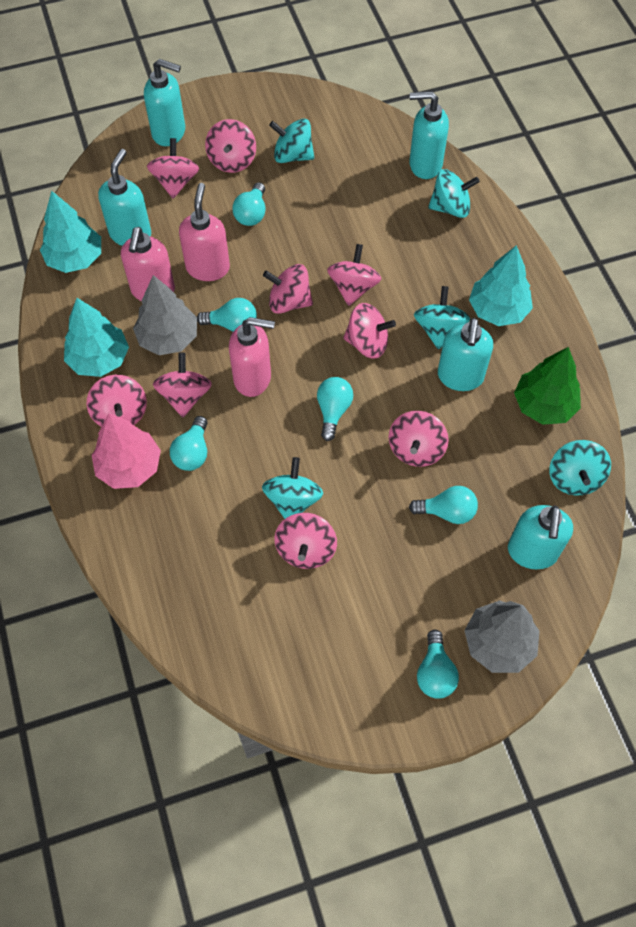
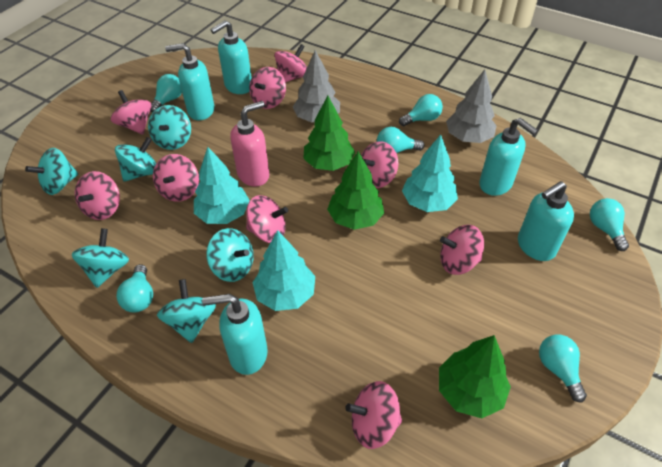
green tree: [514,347,581,425] = 1 -> [303,96,355,171] [327,151,384,230] [439,335,511,418] = 3
pink soap dispenser: [121,227,175,301] [179,183,230,281] [229,317,275,397] = 3 -> [230,101,269,187] = 1
pink tree: [92,413,161,489] = 1 -> none = 0
turquoise spinning top: [262,457,323,519] [269,119,314,163] [414,286,470,350] [428,169,480,218] [549,440,611,496] = 5 -> [25,148,78,195] [72,228,129,288] [115,137,157,182] [148,105,191,150] [157,279,216,343] [206,228,254,282] = 6

